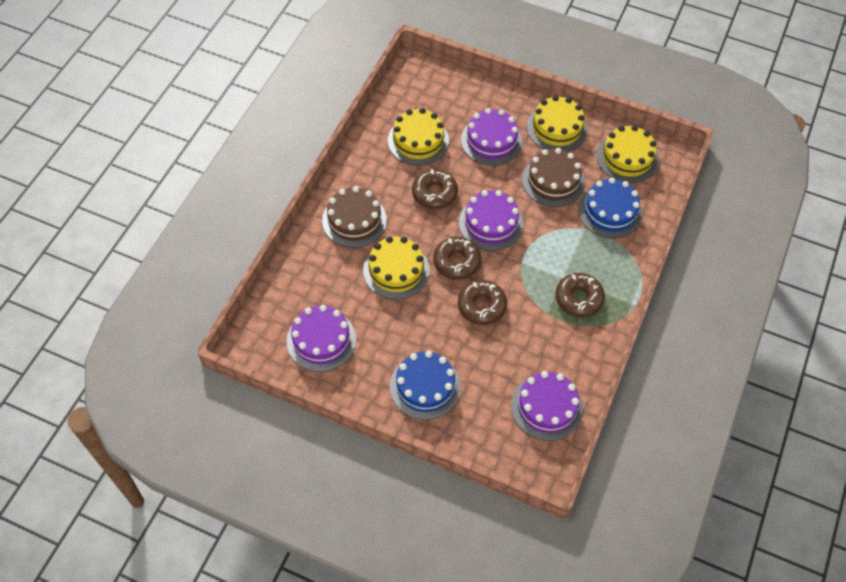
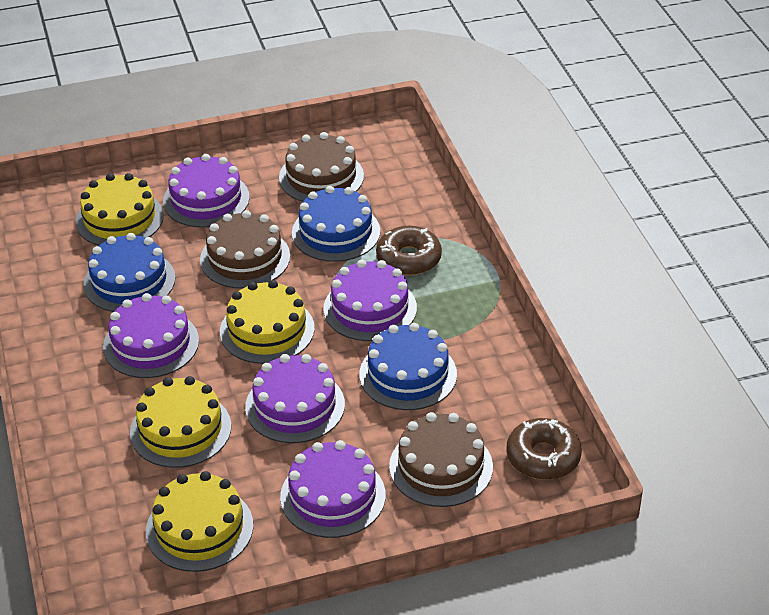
blue cake: [390,351,461,420] [578,178,642,238] = 2 -> [83,233,175,312] [292,186,380,262] [359,323,457,410] = 3
brown cake: [322,186,387,248] [522,148,585,207] = 2 -> [200,210,290,289] [279,132,364,202] [389,412,493,507] = 3
brown donut: [412,169,458,209] [433,237,481,280] [458,280,507,325] [556,273,605,317] = 4 -> [376,226,442,276] [507,418,582,480] = 2
purple cake: [287,305,356,372] [459,190,523,251] [461,108,522,166] [511,371,583,441] = 4 -> [103,293,199,378] [163,154,250,228] [245,354,345,443] [280,440,386,538] [323,260,417,341] = 5

